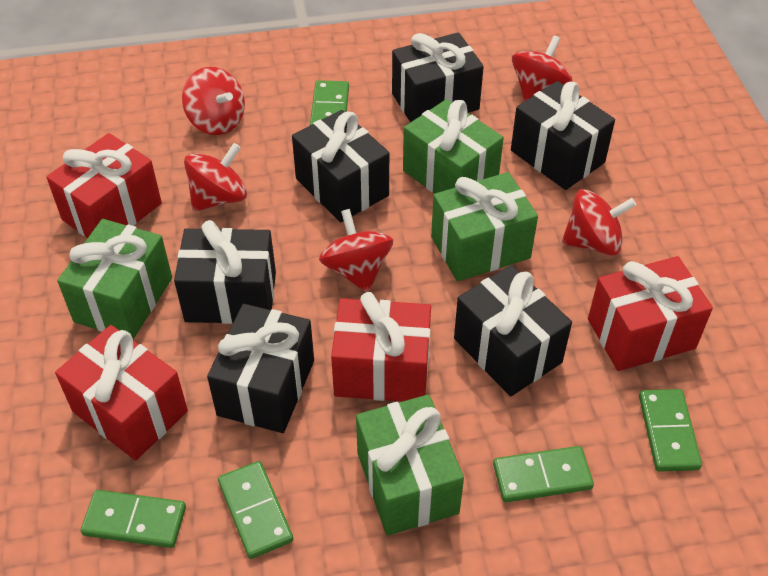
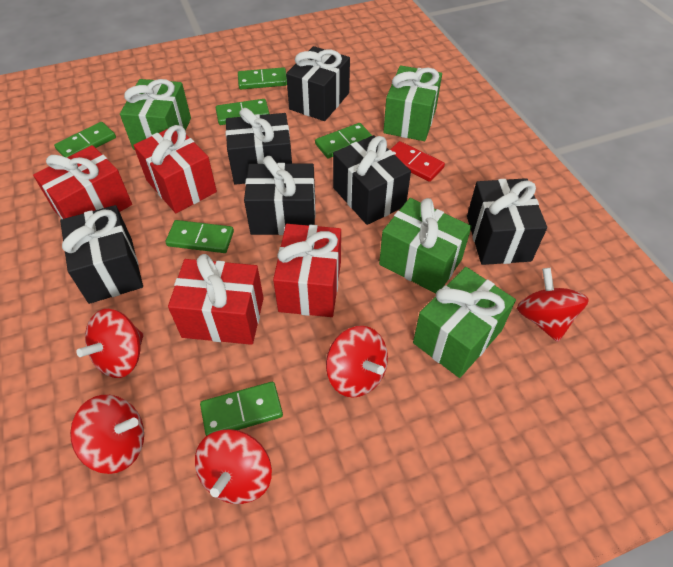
green domino: [81,490,186,548] [218,461,293,559] [310,80,349,125] [493,446,594,502] [639,389,702,472] = 5 -> [54,122,116,157] [165,220,234,253] [200,382,283,436] [216,99,270,125] [238,67,287,89] [315,123,373,158] = 6
red domino: none = 0 -> [390,141,445,182] = 1

